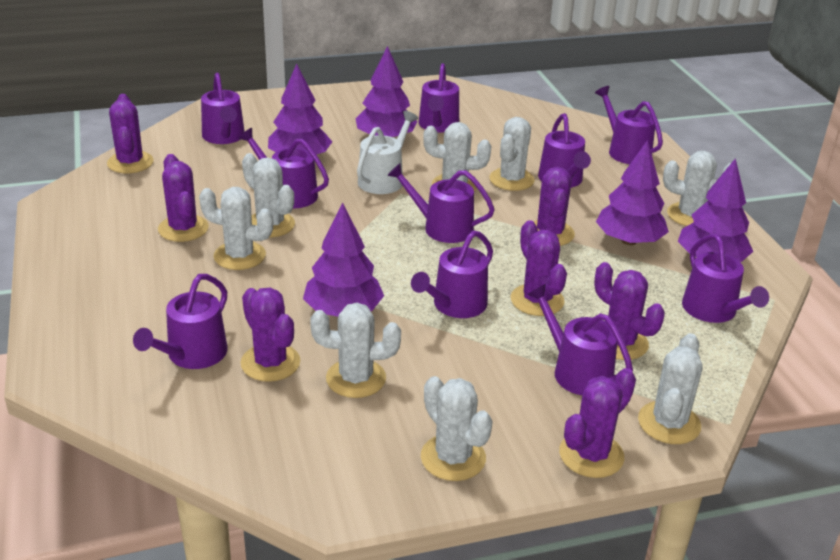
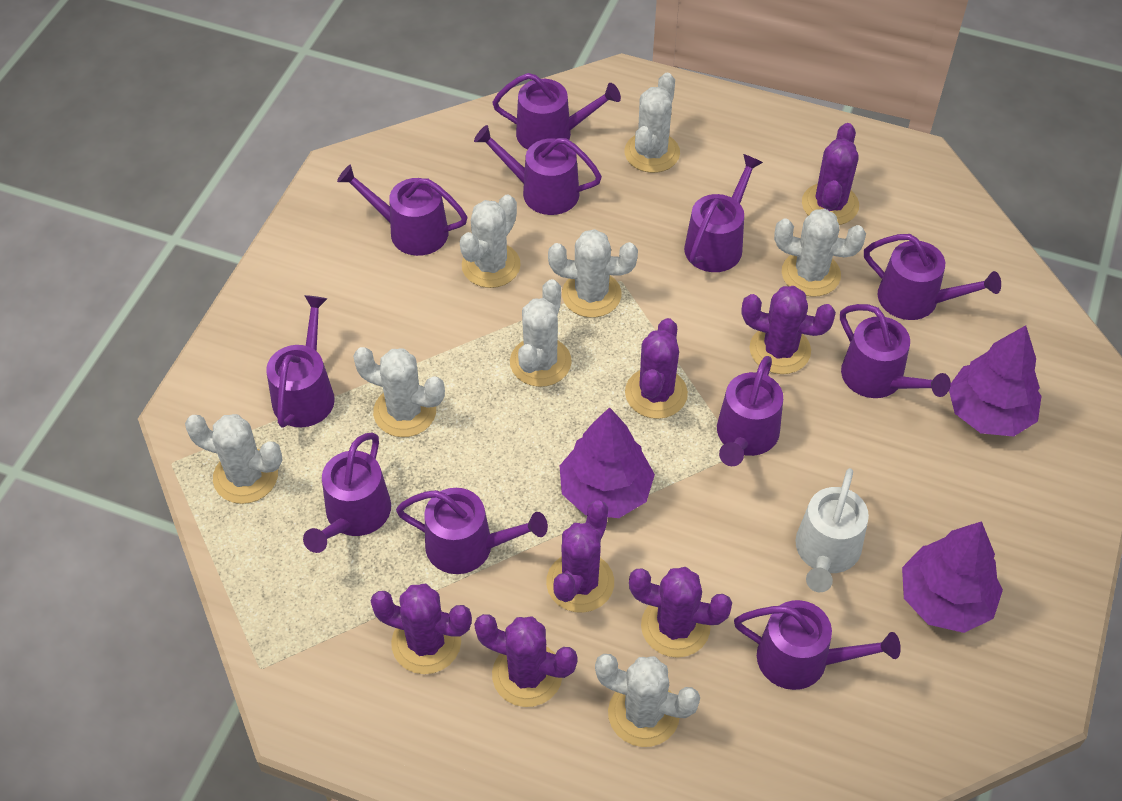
purple tree: [268,64,332,155] [303,203,384,317] [356,46,417,137] [596,140,669,245] [678,158,753,262] = 5 -> [560,407,655,518] [902,521,1003,633] [949,325,1042,437] = 3
purple watering can: [133,274,228,369] [201,72,245,144] [238,128,329,208] [387,163,495,243] [411,230,493,318] [419,63,459,133] [527,284,633,395] [538,113,591,188] [595,86,663,164] [682,234,769,323] = 10 -> [266,295,335,428] [303,432,391,553] [337,165,467,256] [396,488,548,574] [474,125,602,215] [492,73,621,150] [684,154,763,272] [717,356,783,466] [734,600,901,690] [840,304,951,398] [864,234,1001,320] = 11

